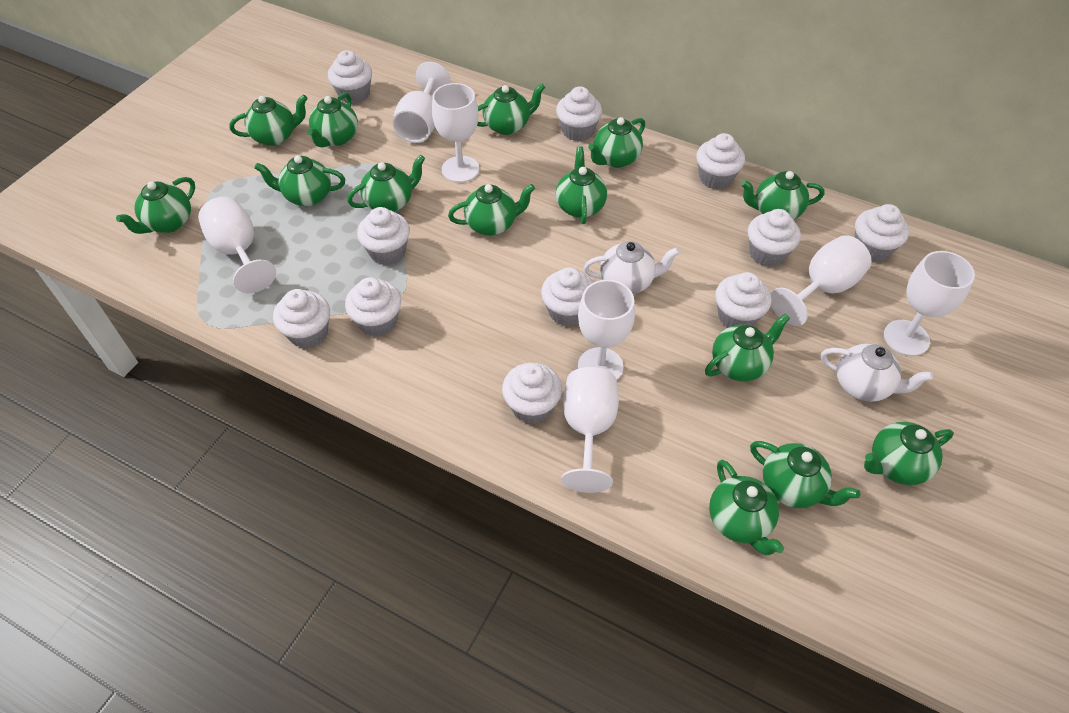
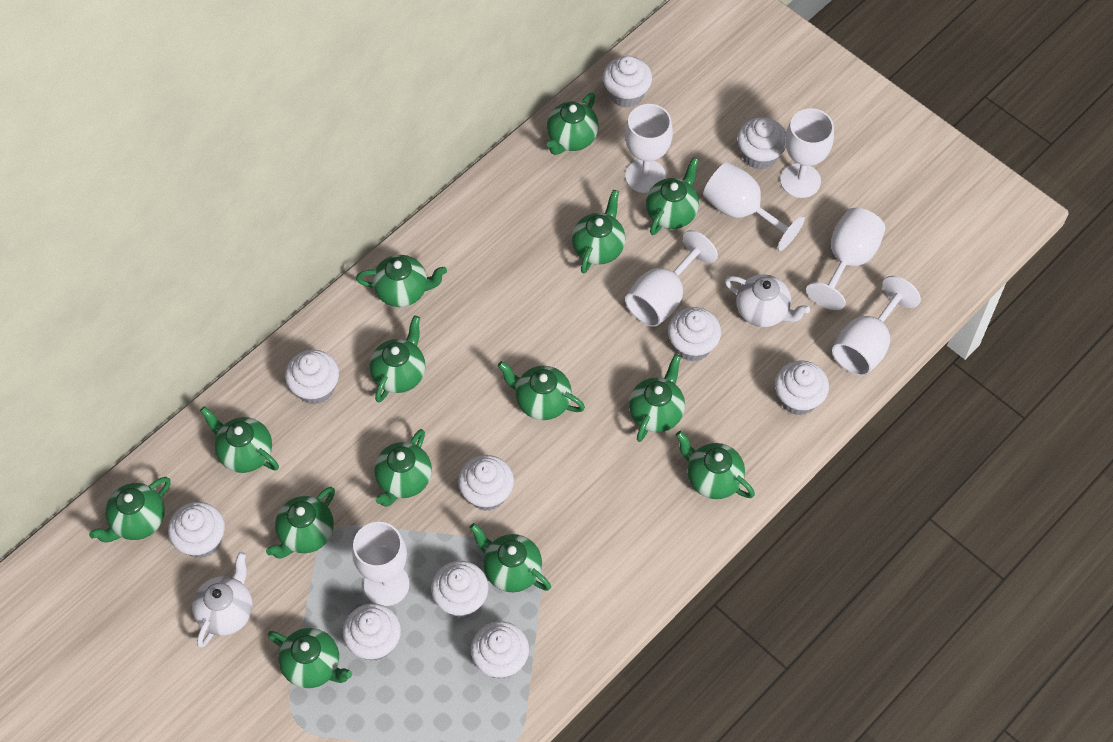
white cupcake: [273,289,330,348] [328,50,372,104] [345,277,401,337] [357,207,410,265] [502,363,562,424] [541,267,593,327] [556,86,602,141] [696,133,745,190] [715,272,772,328] [748,209,801,267] [855,204,909,262] = 11 -> [168,502,225,559] [285,350,339,405] [343,603,401,661] [431,561,489,618] [458,455,514,511] [471,621,529,679] [603,56,652,108] [668,307,721,362] [737,117,786,170] [775,360,829,416] = 10

